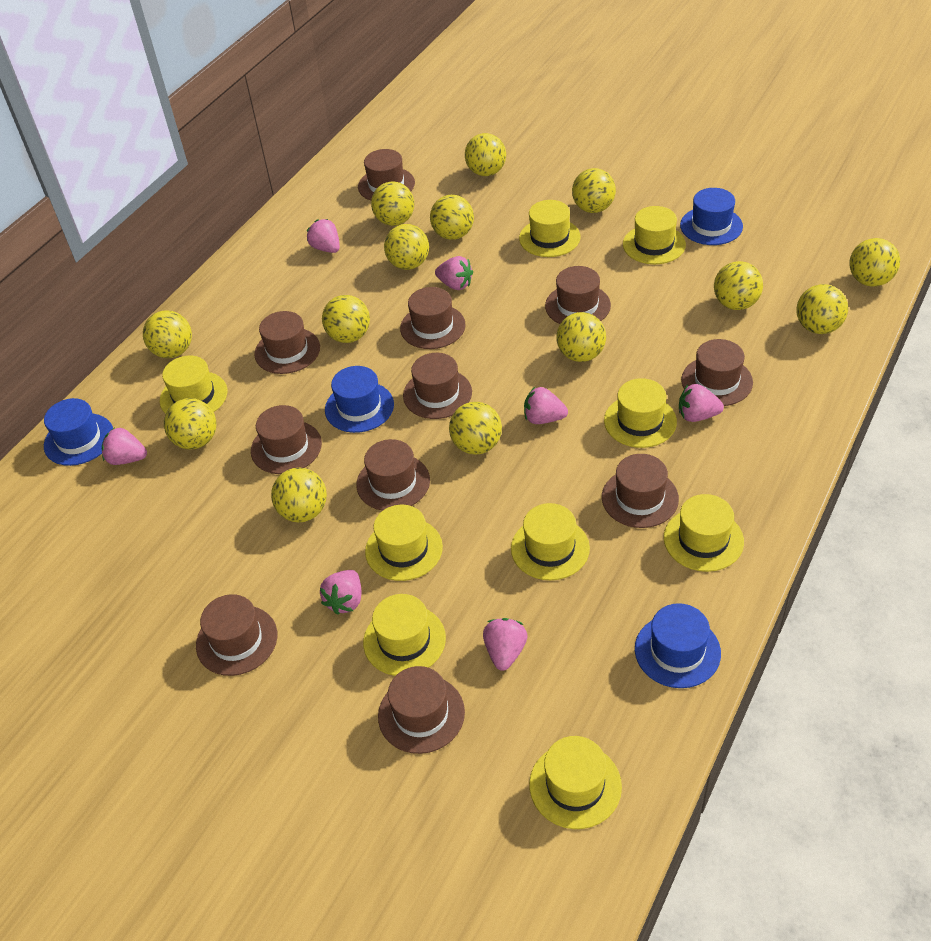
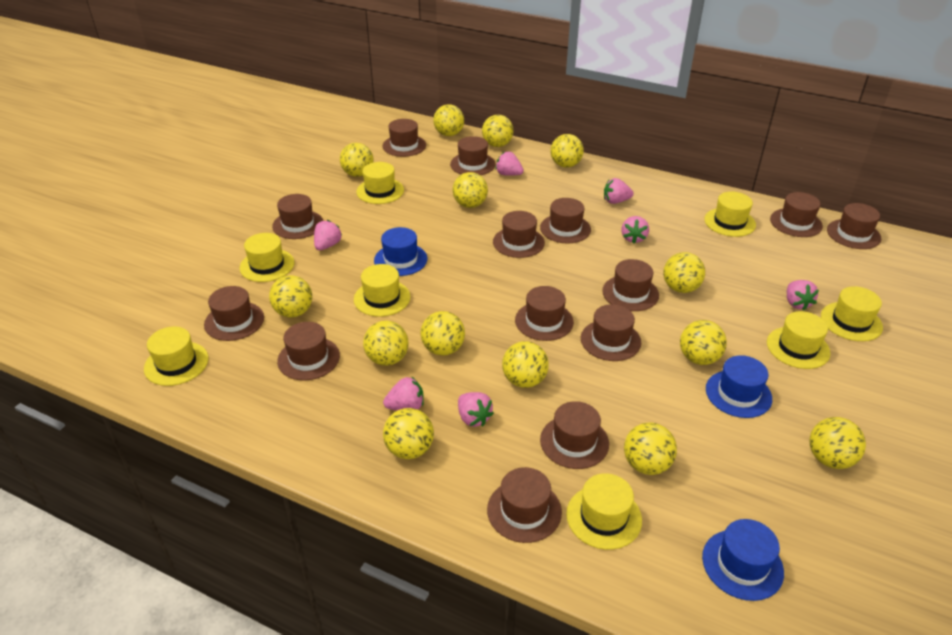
blue hat: [44,398,113,466] [325,366,394,433] [635,603,721,688] [680,188,743,245] = 4 -> [374,227,427,276] [702,519,784,601] [706,355,772,418] = 3
brown hat: [196,594,277,676] [251,405,322,474] [254,311,320,374] [356,439,430,511] [358,149,415,201] [378,666,465,754] [400,287,466,349] [403,353,472,419] [545,266,611,324] [602,454,679,528] [681,339,753,406] = 11 -> [204,286,264,341] [272,194,323,239] [277,322,340,380] [383,119,426,157] [450,136,496,175] [487,467,562,543] [493,211,545,258] [515,286,574,341] [540,198,591,244] [540,401,609,469] [581,304,641,361] [602,259,659,311] [770,192,823,237] [827,203,881,249] = 14
yellow hat: [160,356,227,414] [363,594,446,676] [365,505,443,581] [511,503,590,580] [519,200,581,257] [529,736,622,829] [604,378,677,448] [623,206,686,264] [664,494,744,572] = 9 -> [144,326,208,386] [240,233,294,282] [354,264,411,317] [356,162,404,204] [566,473,642,550] [704,192,756,237] [767,311,830,369] [821,286,883,341] = 8

